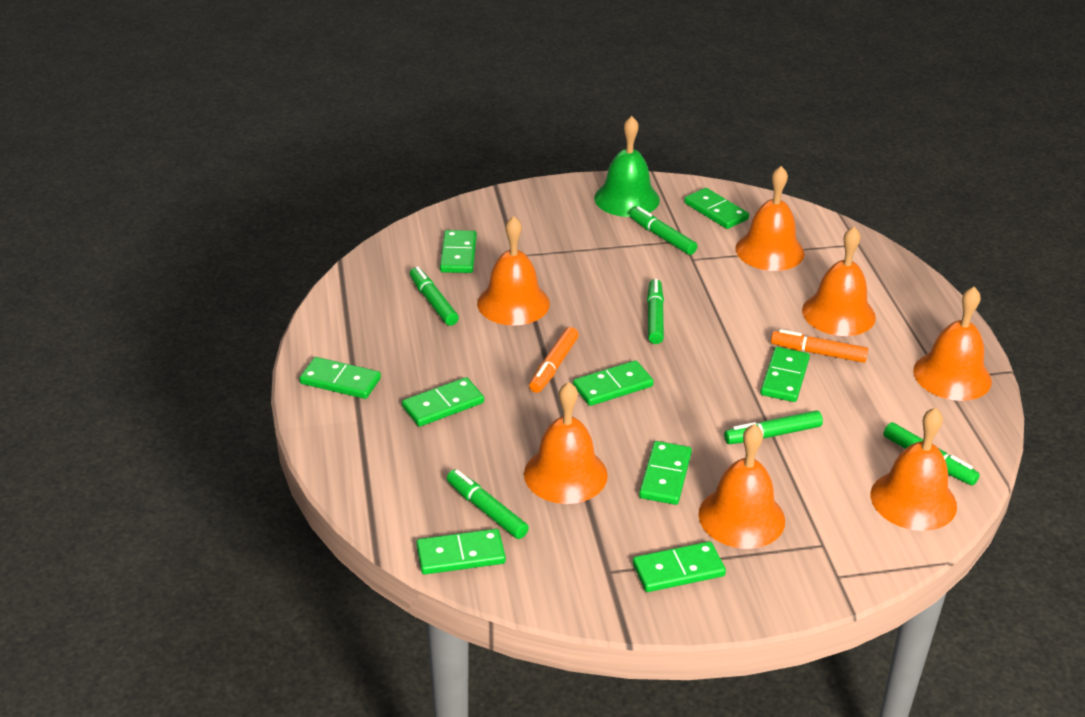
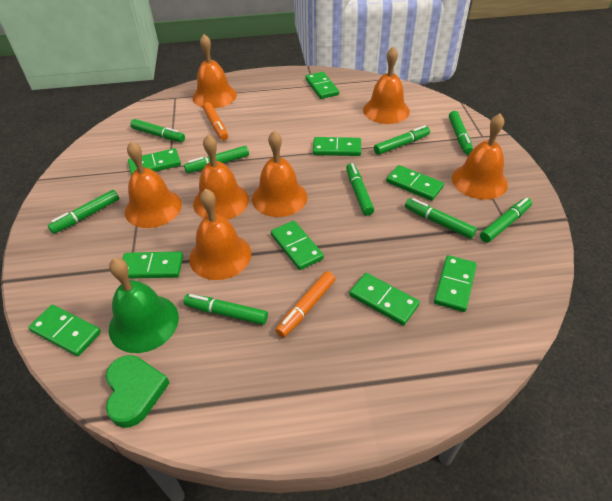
green heart: none = 0 -> [106,355,170,428] = 1
green marker: [410,266,459,326] [447,470,529,539] [629,206,697,255] [647,279,664,344] [724,410,823,444] [883,422,980,485] = 6 -> [48,190,119,234] [130,119,185,142] [183,294,268,325] [184,146,249,173] [346,163,374,216] [374,125,430,155] [405,198,477,239] [449,111,473,154] [480,198,532,243] = 9

